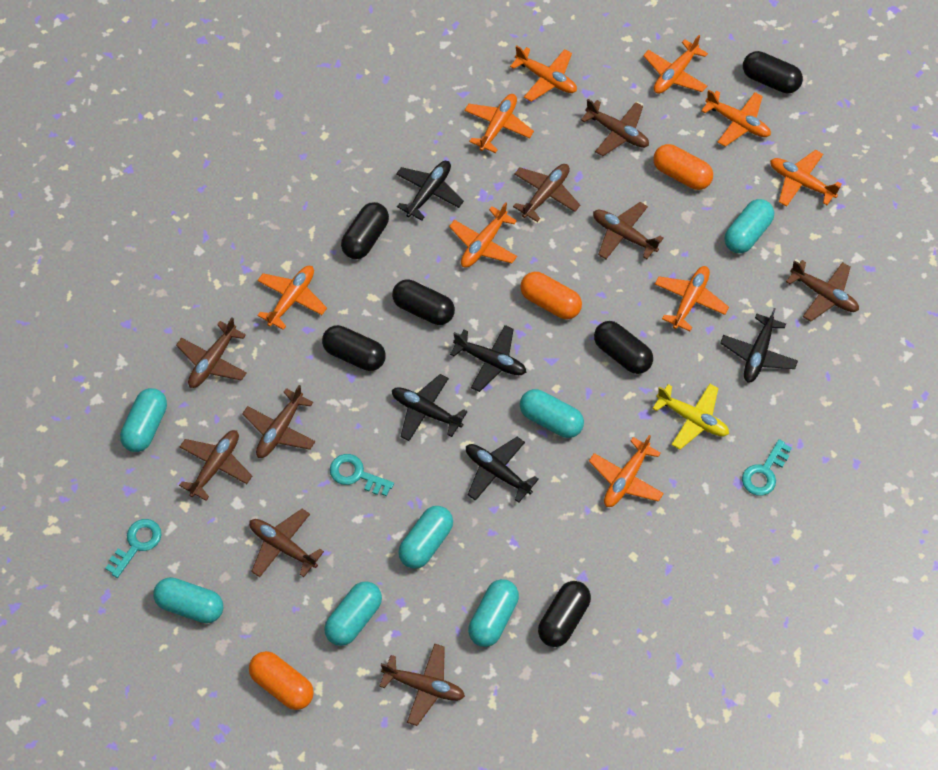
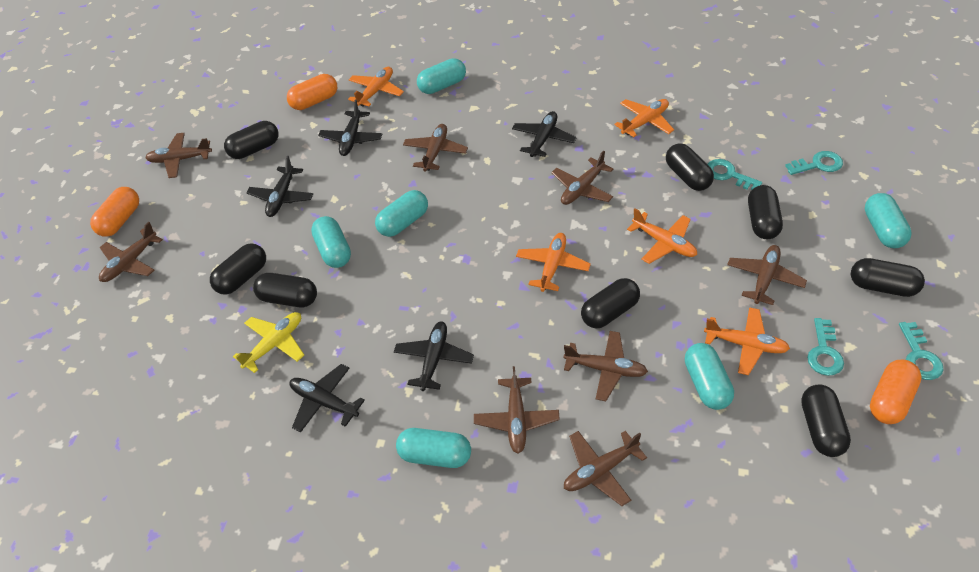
black capsule: [322,325,386,371] [341,202,389,259] [392,279,455,325] [538,581,591,647] [594,321,653,374] [743,51,803,94] = 6 -> [210,243,266,295] [224,121,278,159] [253,273,317,307] [581,278,640,328] [666,143,714,191] [748,185,783,239] [801,384,851,457] [851,258,925,297] = 8
brown plane: [176,317,247,388] [179,430,252,501] [242,385,315,458] [249,509,324,577] [379,644,465,726] [513,164,580,222] [581,99,649,156] [593,202,664,259] [786,260,859,322] = 9 -> [99,222,163,282] [145,133,212,178] [403,124,468,171] [474,366,560,453] [551,151,613,205] [563,331,648,401] [564,431,647,506] [727,245,807,305] = 8
orange plane: [257,266,327,330] [449,202,517,268] [464,94,534,153] [510,45,577,102] [589,435,664,507] [643,35,708,94] [655,266,729,331] [701,90,771,147] [770,150,842,206] = 9 -> [348,67,404,107] [516,233,591,292] [614,99,674,137] [627,208,697,264] [704,307,790,375] = 5
turquoise capsule: [120,388,167,452] [153,577,223,623] [324,581,382,646] [398,506,453,569] [468,579,519,647] [520,389,584,438] [725,199,774,253] = 7 -> [311,216,351,268] [375,190,428,237] [396,428,471,468] [417,58,466,94] [685,343,734,410] [865,193,912,248] = 6
turquoise key: [105,519,161,578] [330,454,394,496] [742,439,792,496] = 3 -> [708,159,762,190] [785,151,843,175] [807,318,844,376] [899,322,943,380] = 4

